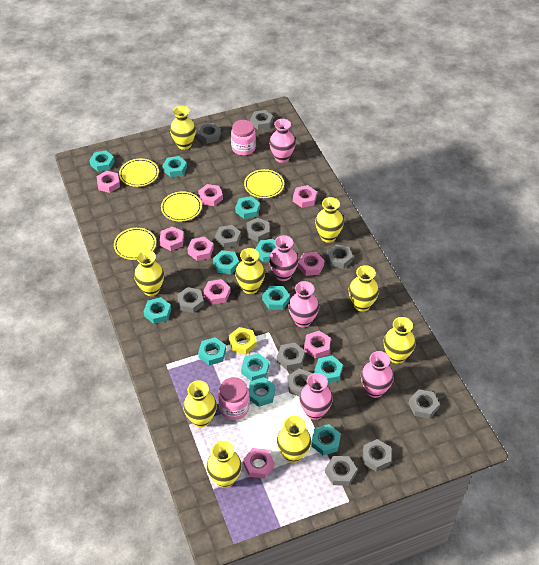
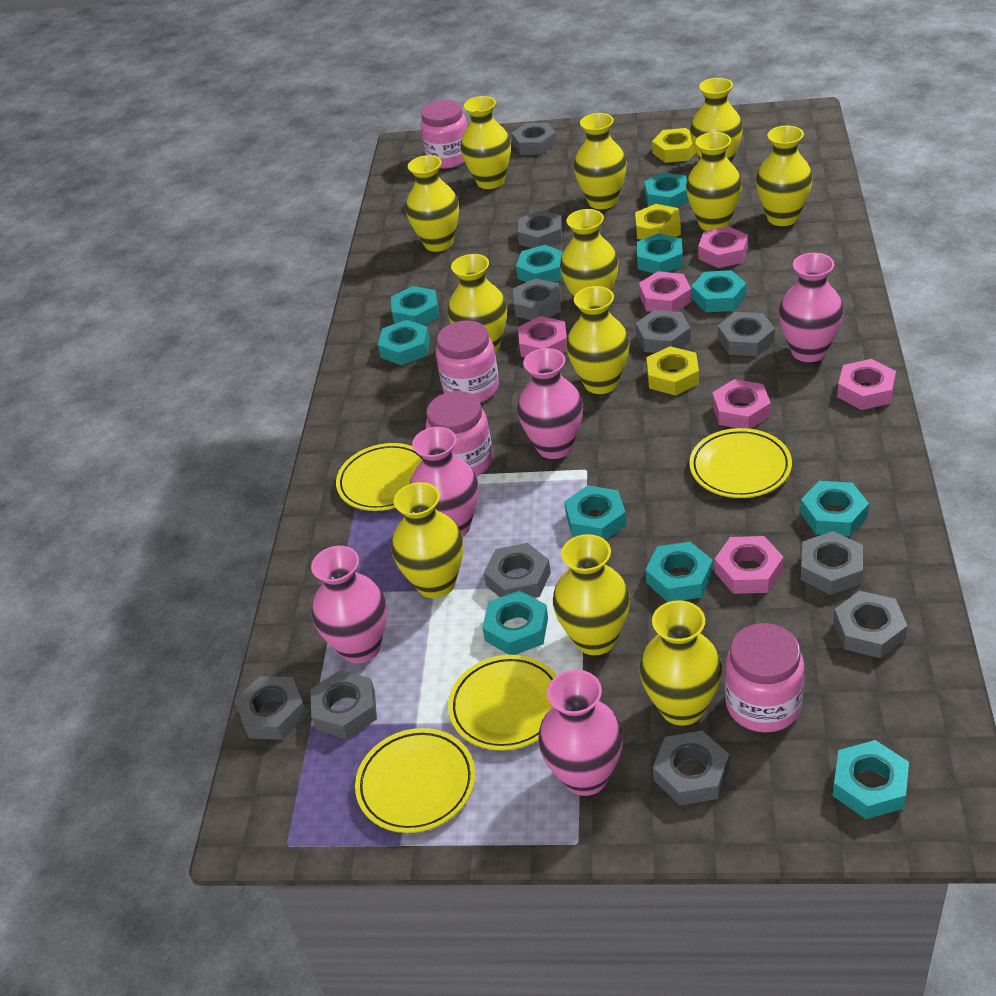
pink jar: [218,377,250,420] [231,120,256,155] = 2 -> [421,100,468,168] [426,391,493,476] [436,320,499,403] [725,623,804,733] = 4
pink nut: [97,171,120,193] [160,227,184,251] [188,237,214,261] [198,184,223,206] [203,279,231,305] [243,448,274,478] [293,185,317,208] [298,252,325,276] [304,331,331,359] = 9 -> [518,316,567,357] [639,271,691,312] [698,226,748,268] [712,379,771,429] [715,536,784,594] [837,359,896,410] = 6
turquoise nut: [89,151,115,172] [143,297,171,324] [162,156,187,177] [198,337,226,365] [213,250,239,274] [235,196,260,219] [241,353,269,381] [248,377,275,407] [255,239,276,262] [262,286,290,310] [311,424,341,455] [314,356,343,383] = 12 -> [378,320,430,365] [391,286,439,325] [482,590,548,655] [516,245,563,282] [564,485,626,540] [637,233,683,273] [644,172,689,208] [645,542,713,602] [691,270,746,312] [800,481,869,537] [833,740,909,819] = 11
yellow nut: [229,327,256,355] = 1 -> [635,204,681,240] [646,346,699,396] [652,128,696,163] = 3
yellow vase: [134,250,164,296] [170,106,196,150] [183,380,217,427] [206,441,242,488] [235,248,265,294] [277,416,311,463] [315,197,344,243] [349,265,379,312] [384,317,416,364] = 9 -> [391,482,464,598] [406,155,459,252] [448,254,507,353] [460,96,511,189] [553,534,630,655] [560,209,618,299] [566,286,630,394] [573,113,627,209] [639,600,722,726] [686,132,742,231] [690,78,743,163] [756,126,813,226] = 12

